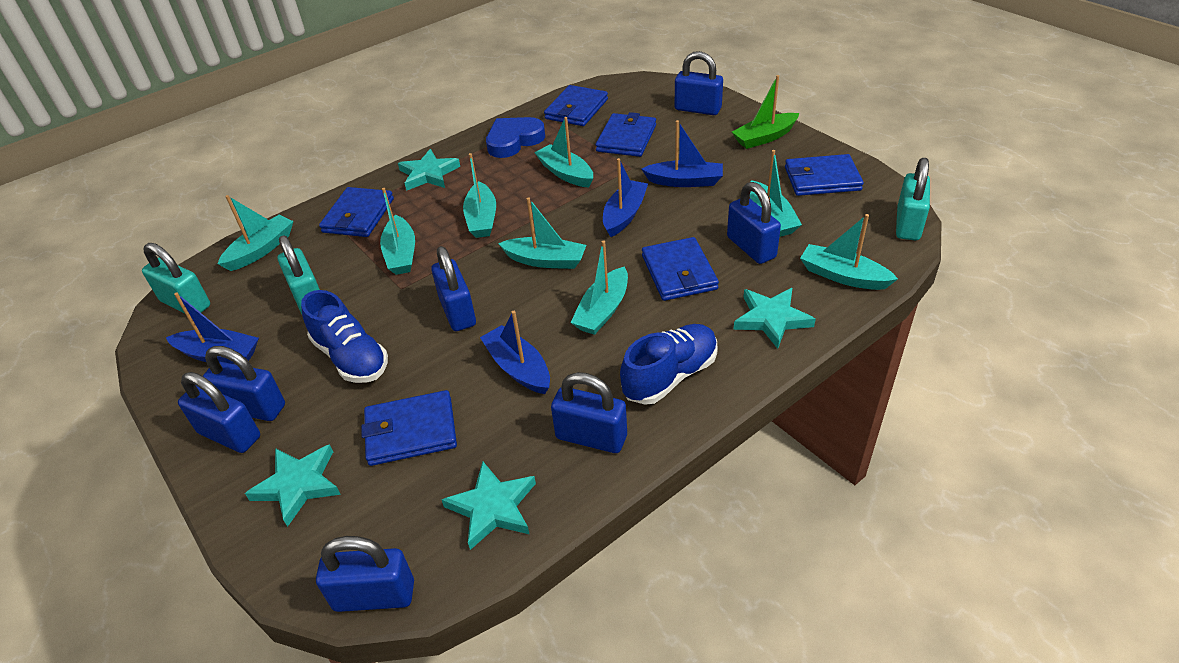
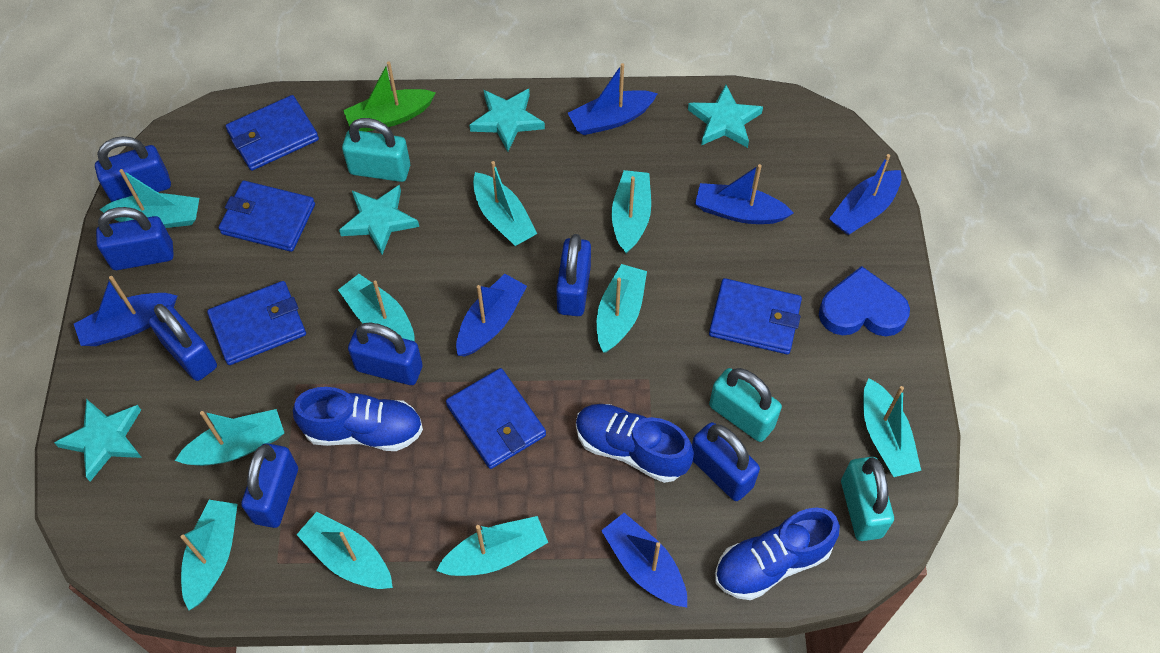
blue boat: [166,292,259,364] [480,311,550,394] [603,158,648,237] [641,120,723,187] = 4 -> [74,276,177,346] [456,274,527,356] [568,63,658,135] [601,513,687,608] [695,164,794,224] [829,154,901,235] = 6
blue shoe: [301,290,388,383] [620,324,718,405] = 2 -> [293,387,423,451] [576,404,694,483] [715,508,840,600] = 3
blue wallet: [319,187,394,237] [361,390,457,466] [544,85,608,126] [596,112,656,157] [642,237,719,301] [785,154,864,196] = 6 -> [207,281,306,365] [219,181,315,252] [226,95,319,171] [446,368,546,469] [709,278,802,354] = 5
turquoise boat: [218,195,294,271] [380,188,415,275] [463,153,496,238] [498,197,586,269] [534,117,593,188] [570,240,628,335] [750,150,802,237] [800,214,898,290] = 8 -> [100,169,199,228] [175,409,284,466] [181,500,238,610] [297,512,393,589] [338,274,415,341] [436,516,548,576] [473,161,537,246] [597,264,647,352] [612,170,651,253] [863,378,921,477] = 10

